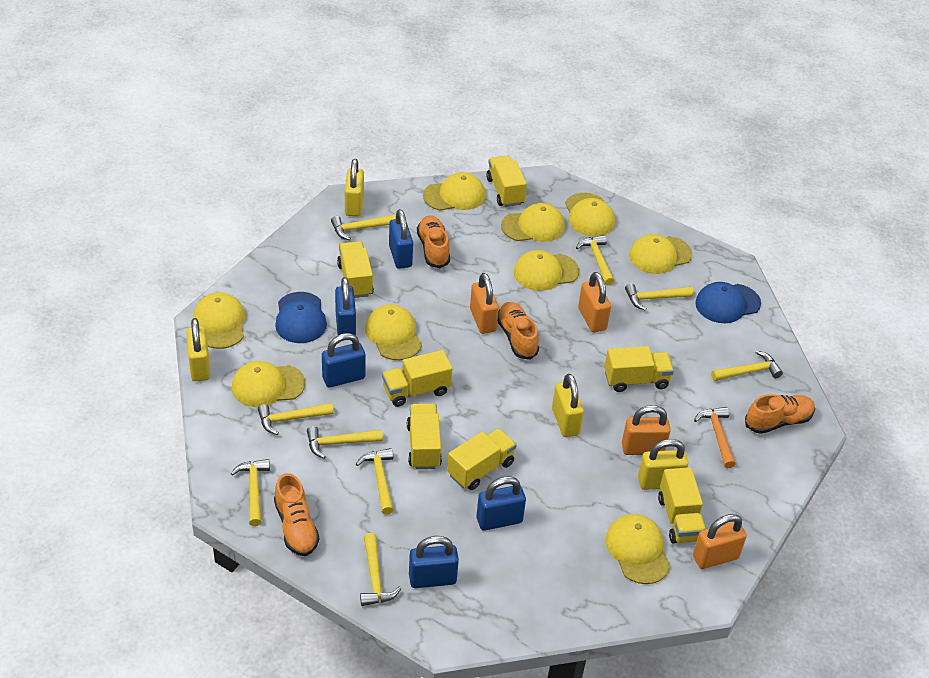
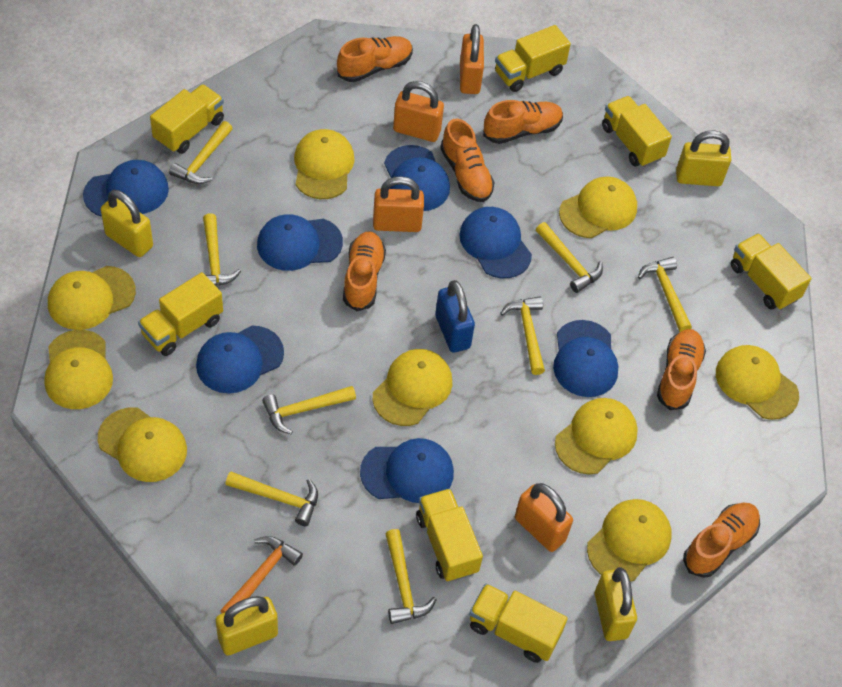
blue cap: [275,292,327,343] [695,282,761,323] = 2 -> [83,160,169,217] [196,326,284,393] [257,214,343,271] [360,438,454,503] [384,145,450,211] [459,207,532,278] [553,320,618,397] = 7
blue padlock: [322,333,365,388] [335,277,356,335] [389,209,413,269] [409,536,459,588] [477,476,526,531] = 5 -> [435,280,475,353] = 1
orange shoe: [274,473,319,556] [417,215,450,268] [498,302,539,360] [745,394,815,434] = 4 -> [337,36,413,82] [343,231,386,311] [440,119,495,202] [483,100,563,144] [657,329,706,410] [683,503,760,578] = 6
yellow hammer: [231,459,270,526] [258,403,334,435] [307,426,383,459] [331,214,396,240] [356,448,394,514] [360,533,401,606] [576,235,615,285] [625,283,694,310] [711,351,783,381] = 9 -> [169,121,233,184] [203,213,241,286] [225,471,318,526] [262,386,356,435] [385,529,437,624] [500,296,545,375] [536,222,603,293] [638,257,692,332] = 8

